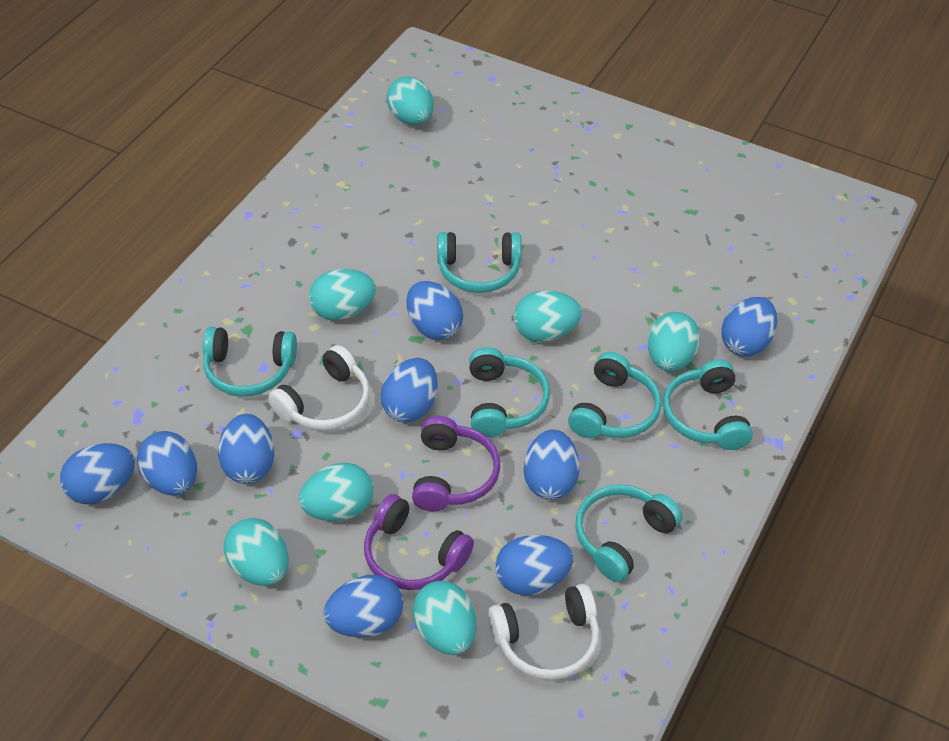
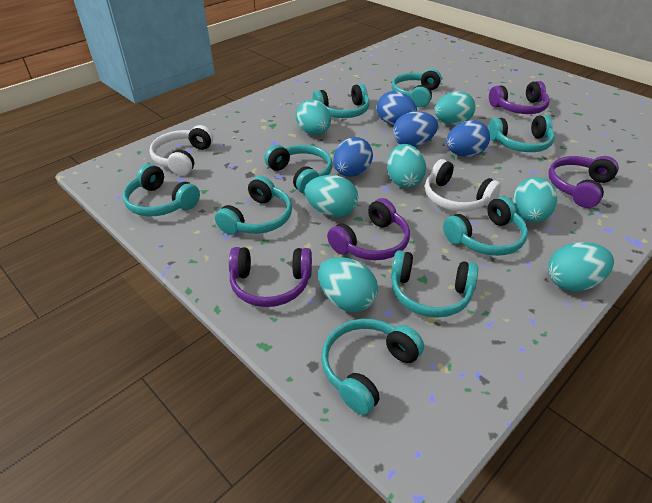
blue egg: [60,443,135,504] [137,431,197,496] [218,414,274,484] [324,575,403,638] [381,358,438,423] [407,281,463,340] [495,535,573,595] [524,430,580,500] [721,297,777,356] = 9 -> [333,137,373,177] [377,91,417,125] [393,111,438,147] [446,120,490,157] = 4
purple headphones: [364,494,474,590] [412,416,500,511] = 2 -> [229,247,312,307] [327,198,410,260] [489,81,550,114] [548,156,619,208] = 4
turquoise headphones: [203,327,297,396] [437,232,522,293] [469,347,550,437] [568,352,661,438] [575,485,682,582] [663,359,753,450] = 6 -> [123,164,200,216] [215,176,292,235] [264,145,332,194] [313,84,370,118] [321,319,424,415] [391,250,478,318] [392,69,441,107] [443,196,528,256] [488,115,555,152] = 9

